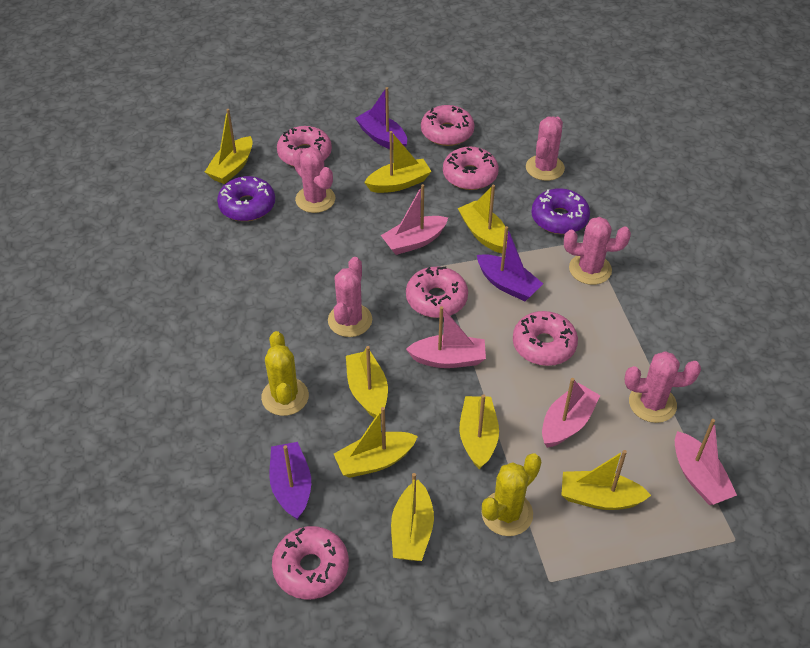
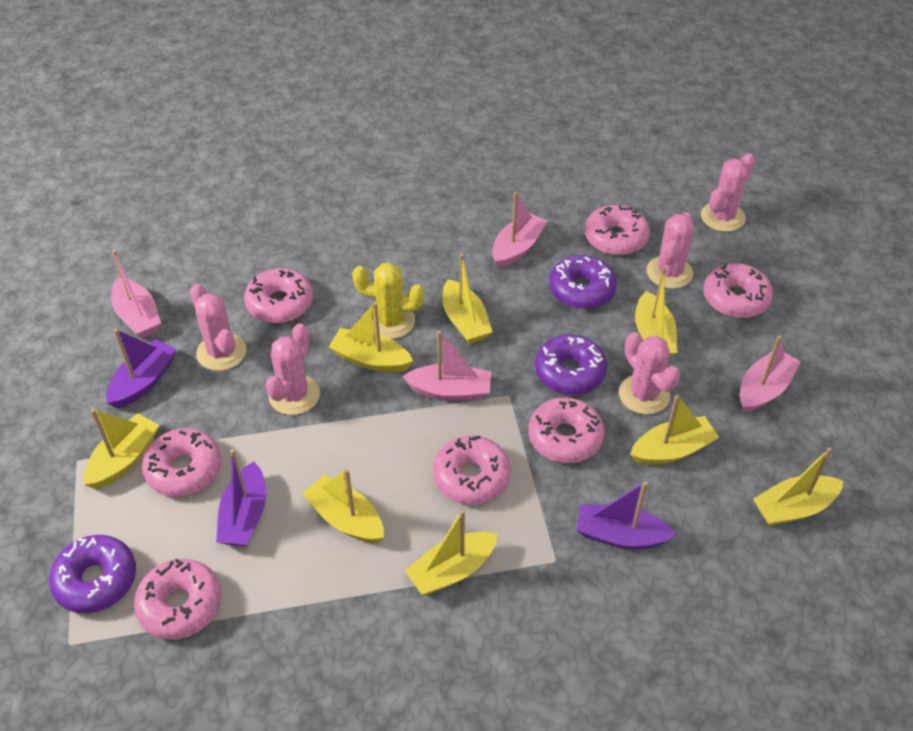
pink donut: [272,526,349,599] [277,126,332,166] [406,266,468,318] [421,105,475,146] [443,147,499,190] [513,311,578,366] = 6 -> [134,559,222,640] [142,428,222,497] [244,268,313,323] [433,435,511,505] [529,397,605,463] [585,205,650,255] [703,263,773,318] = 7
purple donut: [217,176,275,221] [531,188,590,234] = 2 -> [49,535,136,613] [535,334,607,395] [549,255,617,309] = 3
yellow cactus: [261,331,309,416] [481,453,541,536] = 2 -> [352,262,425,339] = 1

